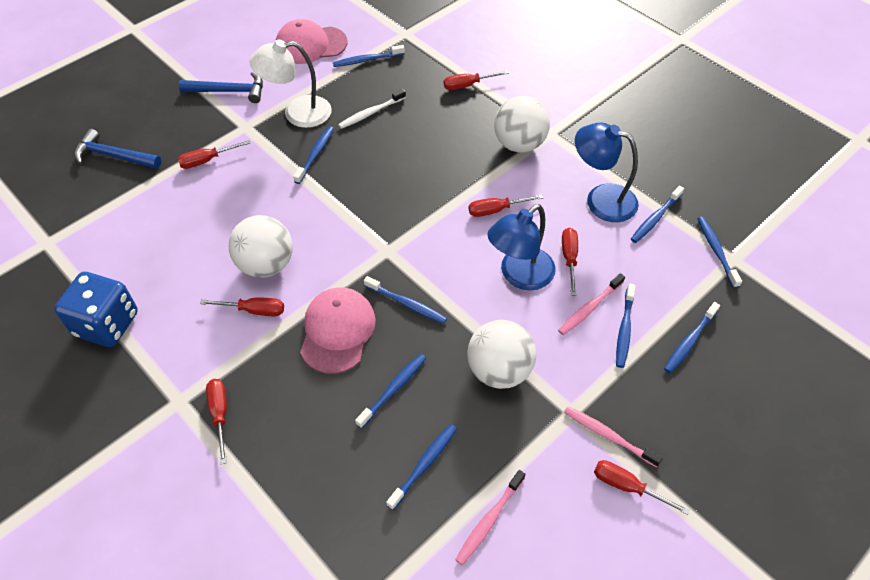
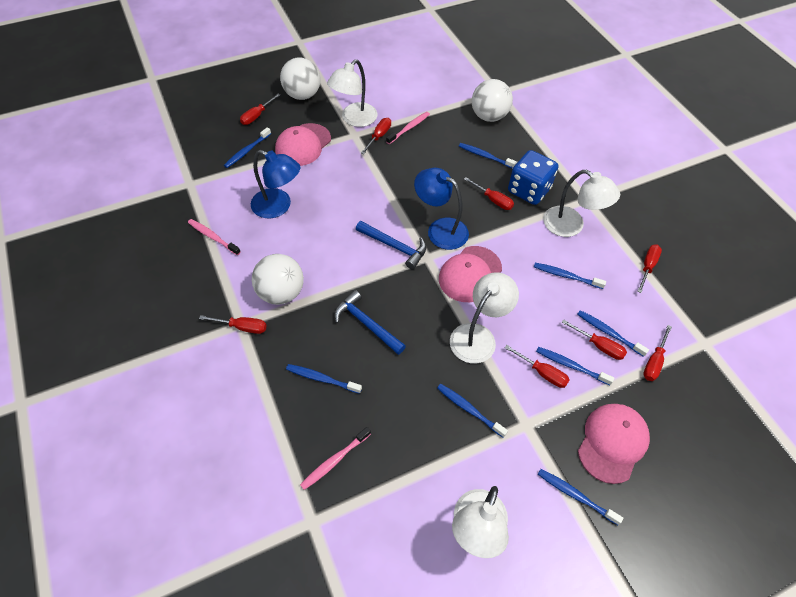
blue toothbrush: [293,126,334,184] [333,45,405,67] [355,354,426,429] [364,276,447,324] [386,424,457,510] [616,284,636,368] [631,186,684,243] [664,302,720,373] [697,217,742,288] = 9 -> [224,127,271,168] [286,364,362,394] [437,384,508,437] [459,143,517,169] [534,263,606,289] [536,347,614,385] [538,469,623,525] [577,310,649,357] = 8
pink cap: [275,19,347,64] [300,287,376,374] = 2 -> [275,123,331,166] [439,246,502,302] [578,404,650,484] = 3
red screwdriver: [178,140,250,169] [200,297,284,316] [206,379,227,464] [444,70,509,90] [469,194,543,217] [562,228,578,295] [594,460,690,515] = 7 -> [199,315,267,334] [240,94,280,125] [361,118,391,154] [464,177,514,210] [505,345,569,388] [561,319,627,360] [637,245,662,293] [643,325,672,381] = 8
white lamp: [249,40,332,128] = 1 -> [327,59,377,127] [450,273,519,364] [452,486,509,558] [543,170,620,237] = 4
white toothbrush: [338,89,406,129] = 1 -> none = 0

